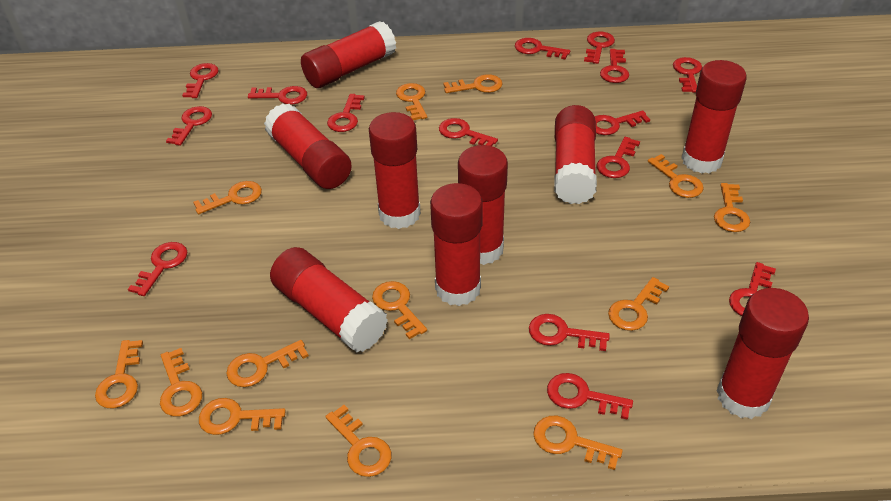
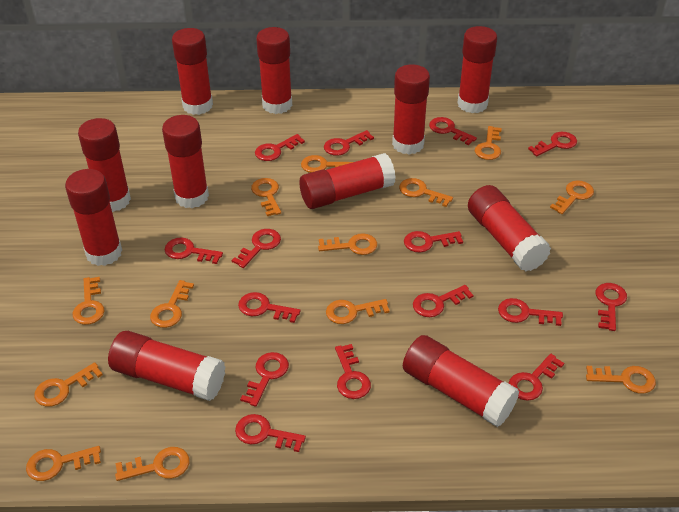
red glue stick: [264,103,352,189] [270,247,388,352] [301,21,396,88] [369,112,421,229] [430,183,483,306] [458,145,508,265] [554,105,597,204] [681,60,747,174] [717,288,809,419] = 9 -> [65,169,122,266] [78,118,131,212] [108,331,225,401] [162,115,209,208] [172,28,213,115] [256,27,292,114] [300,153,396,209] [392,64,430,155] [403,335,520,427] [457,26,497,113] [468,185,551,272] = 11

